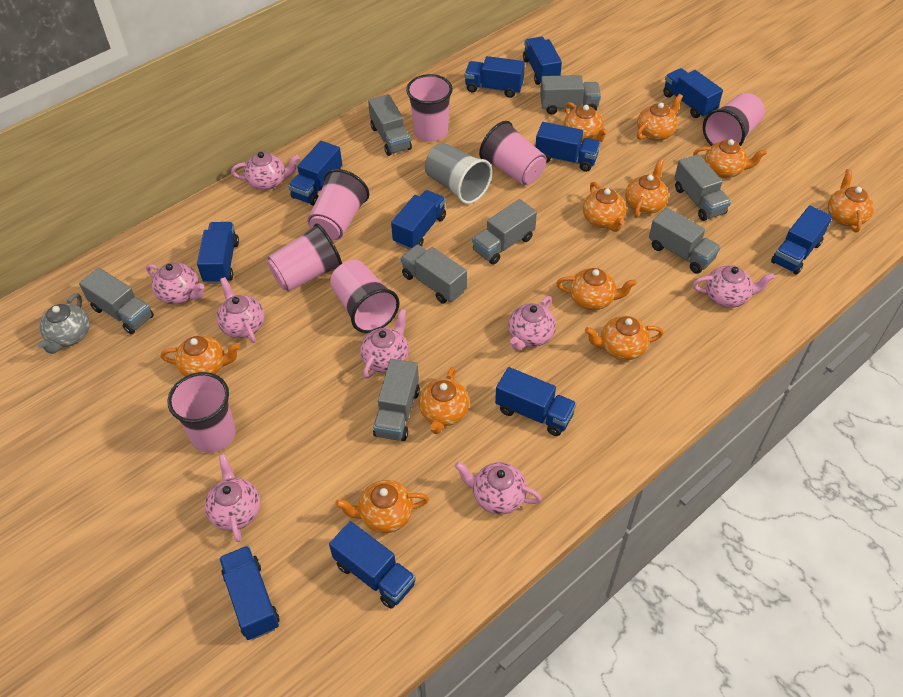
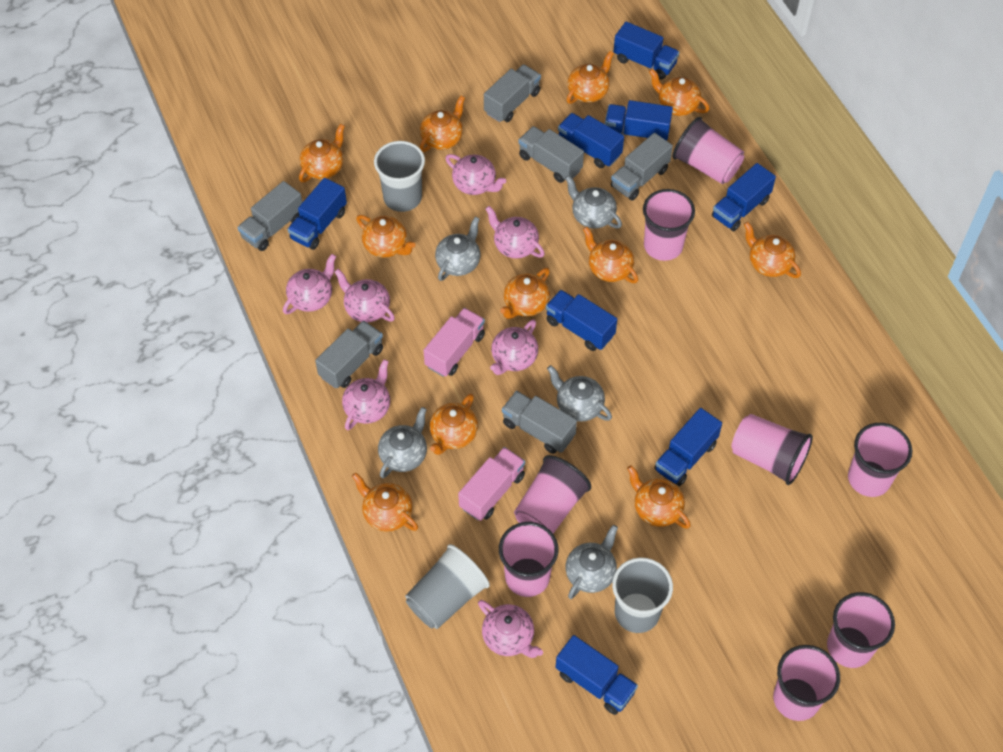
blue truck: [197,222,239,284] [219,546,280,640] [288,141,342,206] [329,521,416,609] [391,190,446,250] [465,56,525,98] [495,367,577,436] [523,37,562,85] [535,122,600,172] [663,68,723,118] [771,205,832,275] = 11 -> [287,178,347,250] [546,290,617,351] [555,635,638,715] [558,113,624,168] [605,100,673,141] [613,22,679,80] [654,408,722,486] [712,163,776,231] = 8
grey cup: [425,143,492,204] = 1 -> [374,141,425,212] [405,544,490,629] [612,558,673,633] = 3
grey teapot: [38,293,90,354] = 1 -> [378,407,427,478] [435,217,480,281] [547,365,612,422] [565,175,622,228] [566,525,618,599] = 5
grey truck: [79,268,154,334] [368,94,412,156] [373,359,420,441] [401,244,467,304] [472,199,537,265] [540,75,601,114] [649,208,721,274] [674,154,731,221] = 8 -> [237,181,303,251] [315,321,383,388] [484,64,541,122] [502,391,577,454] [518,126,584,183] [611,133,673,200] = 6
pink cup: [167,372,236,453] [267,223,342,292] [307,169,369,240] [330,260,400,333] [406,74,453,142] [479,121,546,186] [703,93,765,146] = 7 -> [499,522,558,597] [514,455,591,533] [643,189,695,261] [672,117,744,184] [731,414,813,485] [773,645,840,721] [827,592,895,668] [848,423,912,497] = 8
pink teapot: [146,263,204,304] [205,454,260,542] [217,277,265,343] [231,152,299,190] [360,309,409,379] [455,462,542,514] [508,296,556,351] [693,266,775,308] = 8 -> [283,254,336,314] [334,269,395,322] [342,360,390,430] [445,154,506,195] [478,600,543,658] [485,206,545,259] [490,319,538,375] = 7
pink truck: none = 0 -> [423,308,485,377] [458,447,525,521] = 2

